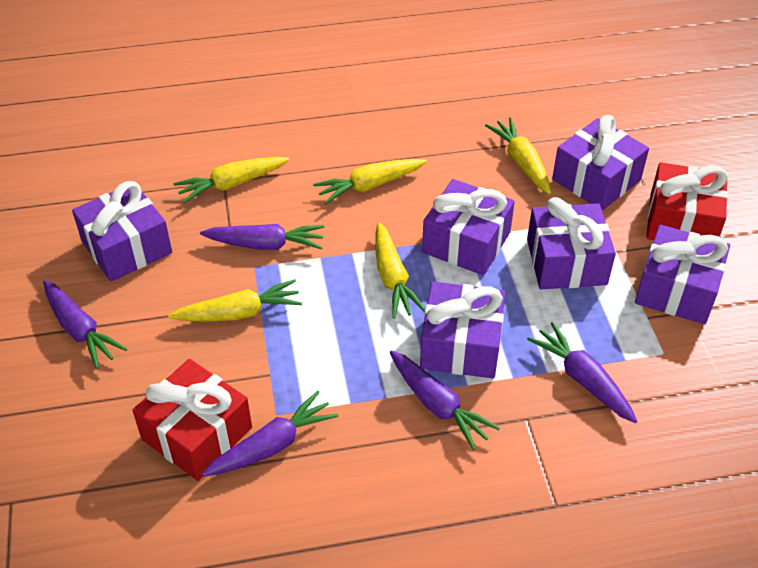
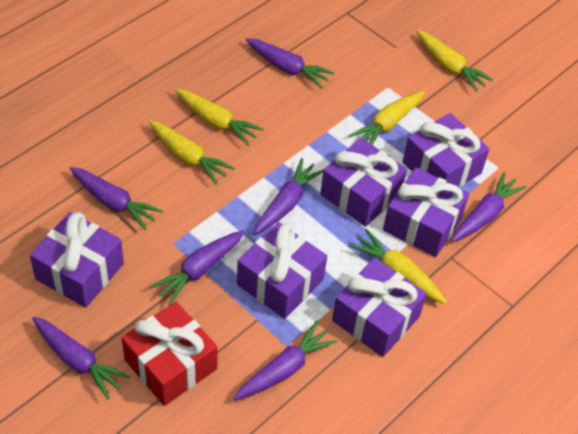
purple carrot: [43,280,127,369] [200,224,324,250] [202,391,339,477] [390,350,500,451] [527,322,637,423] = 5 -> [32,317,131,400] [70,167,163,230] [150,230,245,305] [234,321,338,400] [246,38,335,88] [253,158,324,235] [451,172,527,242] = 7
red gift: [132,359,252,481] [646,162,728,240] = 2 -> [122,302,218,406] = 1

